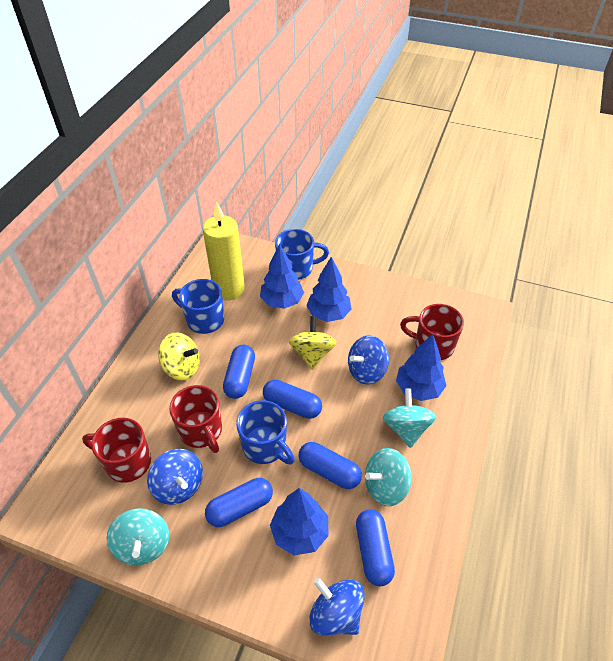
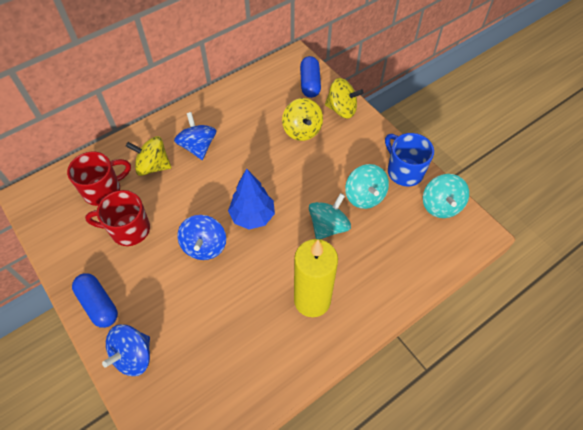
blue capsule: [205,478,273,527] [223,345,255,399] [263,380,322,419] [298,442,362,489] [356,509,395,586] = 5 -> [72,273,118,328] [300,56,321,98] = 2
blue mug: [172,279,224,334] [236,400,295,464] [275,229,329,280] = 3 -> [385,133,434,186] = 1
blue tree: [260,244,304,309] [270,488,328,555] [306,257,351,322] [396,334,447,401] = 4 -> [228,169,275,229] = 1
red mug: [82,418,151,483] [169,385,222,453] [400,304,464,360] = 3 -> [67,152,131,206] [85,190,150,246] = 2
yellow spinning top: [158,332,200,381] [289,316,337,370] = 2 -> [126,136,172,176] [282,98,323,141] [325,78,364,119] = 3

